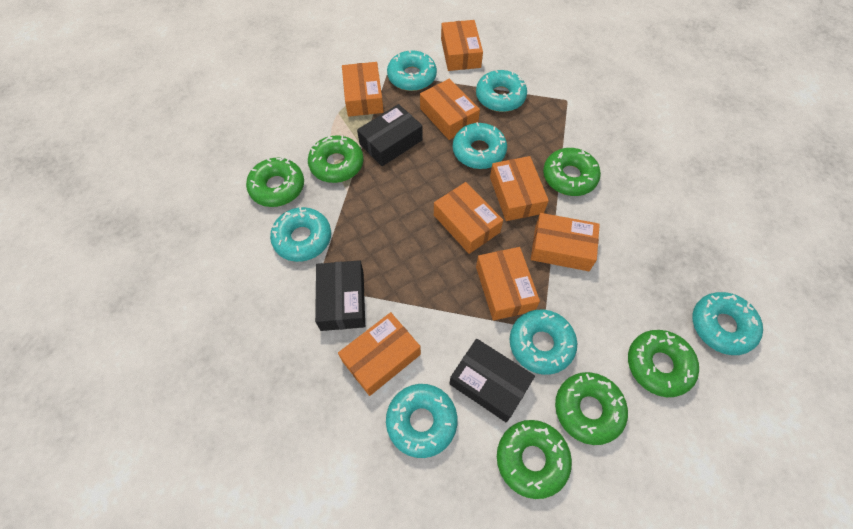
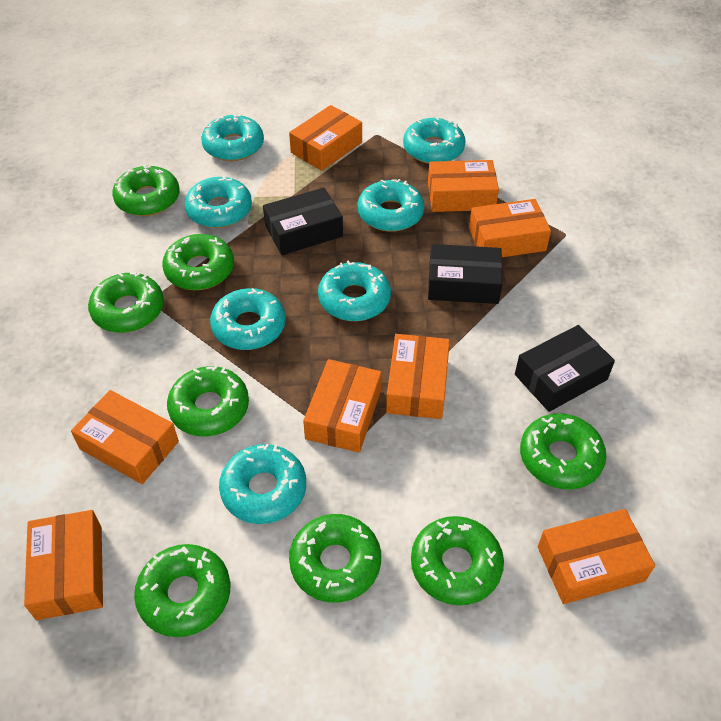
green donut: [246,158,304,207] [308,135,364,183] [497,420,572,499] [543,148,601,196] [555,372,628,445] [628,330,699,397] = 6 -> [88,272,164,333] [112,164,179,216] [134,544,230,637] [162,234,234,290] [167,365,249,437] [289,514,381,603] [411,516,504,605] [520,413,606,490] = 8

